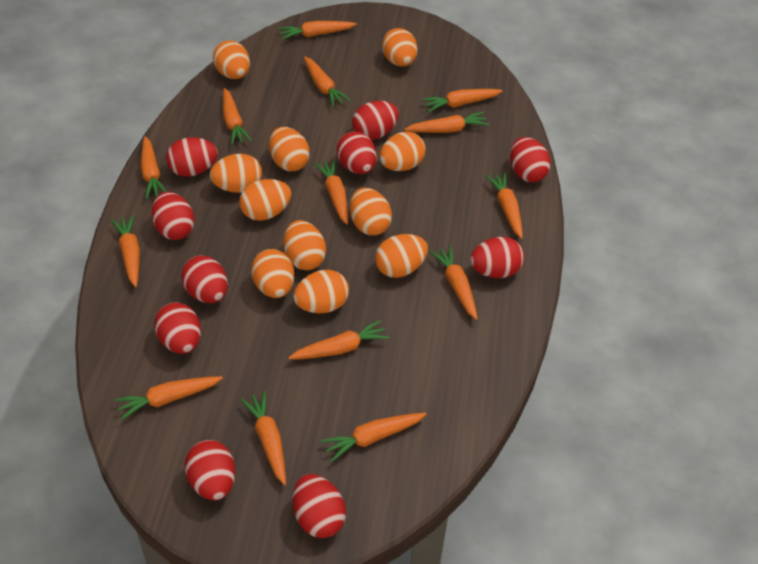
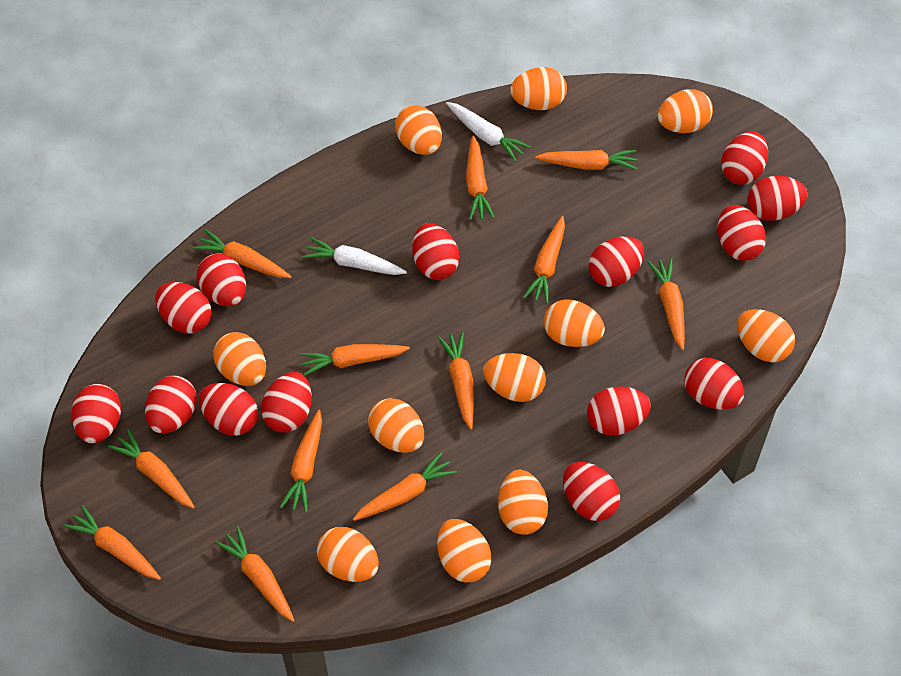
orange carrot: [111,215,140,287] [114,376,223,420] [141,136,167,199] [223,88,252,145] [240,391,286,485] [278,21,357,40] [288,320,390,359] [304,56,351,107] [314,159,348,225] [321,413,426,462] [404,112,489,133] [422,89,503,112] [429,245,478,320] [485,172,523,239] = 14 -> [64,505,161,580] [108,429,195,509] [193,229,291,278] [215,526,295,622] [280,410,322,512] [300,344,410,376] [353,452,457,521] [438,332,474,430] [466,136,495,220] [523,216,565,304] [535,150,637,170] [647,258,685,350] = 12
red egg: [152,192,195,240] [154,303,201,354] [166,137,218,177] [181,255,228,303] [185,440,235,500] [293,474,346,538] [337,131,377,174] [352,101,399,140] [470,237,524,278] [510,137,551,182] = 10 -> [72,384,121,444] [145,375,197,434] [155,282,212,334] [196,253,246,306] [199,383,258,436] [261,372,312,433] [412,223,459,280] [563,462,620,521] [587,386,651,436] [589,236,644,287] [684,358,744,410] [718,205,766,261] [721,131,768,185] [748,176,808,221] = 14
white carrot: none = 0 -> [303,237,407,275] [446,102,531,162] = 2

